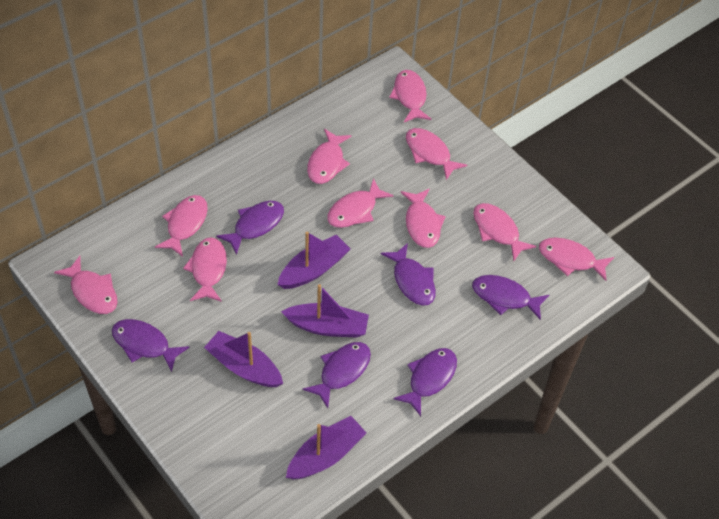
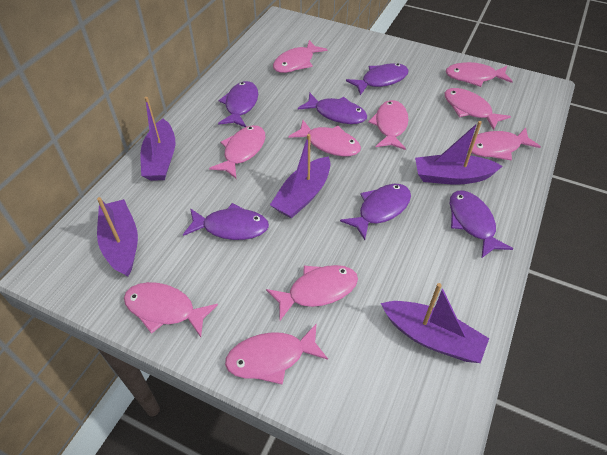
purple boat: [204,331,283,387] [277,232,350,289] [281,284,369,338] [286,416,366,479] = 4 -> [97,197,138,277] [141,97,175,181] [270,134,330,218] [381,283,489,363] [415,121,503,185] = 5

